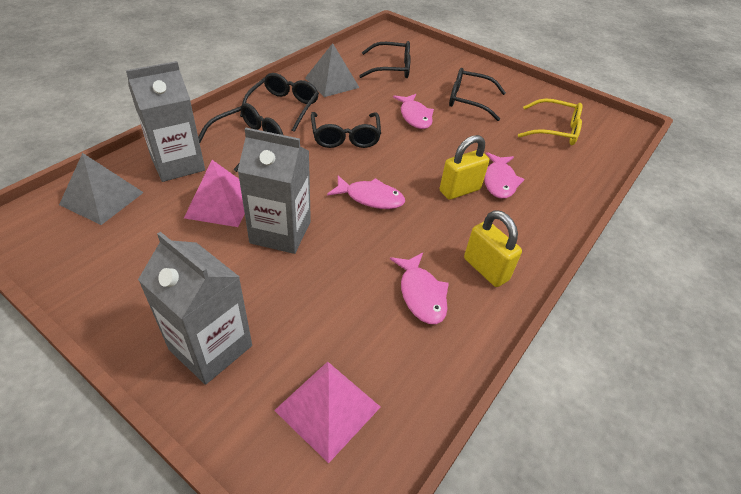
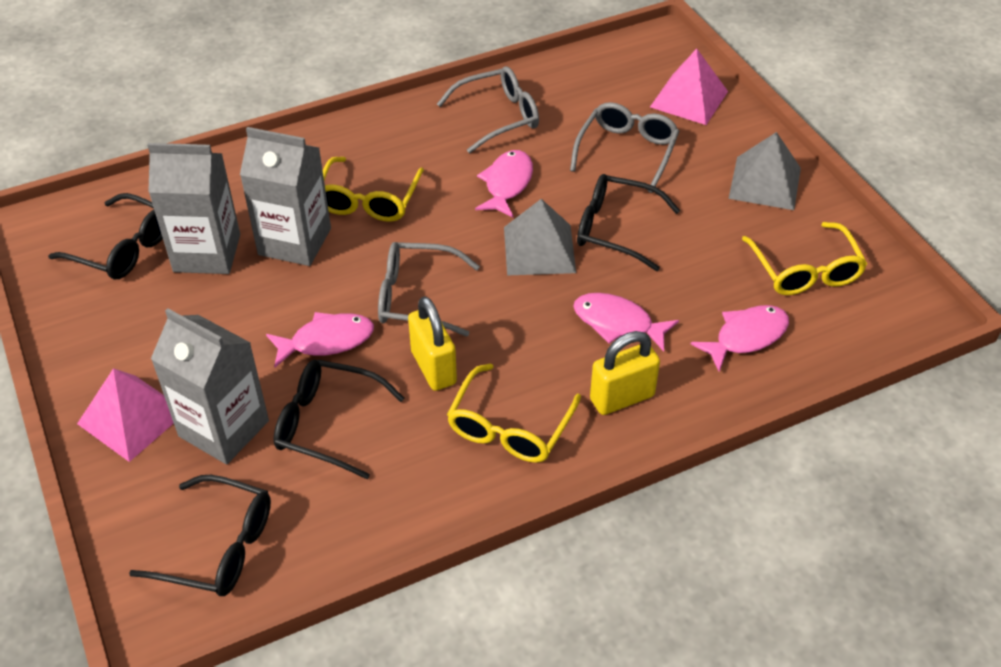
black glasses: [198,103,283,172] [240,73,319,132] [311,112,381,148] [359,41,411,78] [449,68,506,121] = 5 -> [48,193,163,279] [129,475,271,596] [274,360,405,479] [577,174,680,271] = 4
grey glasses: none = 0 -> [378,242,480,336] [437,66,539,153] [570,102,679,193] = 3
yellow glasses: [518,98,582,145] = 1 -> [323,157,424,222] [447,363,581,463] [742,222,867,295] = 3

